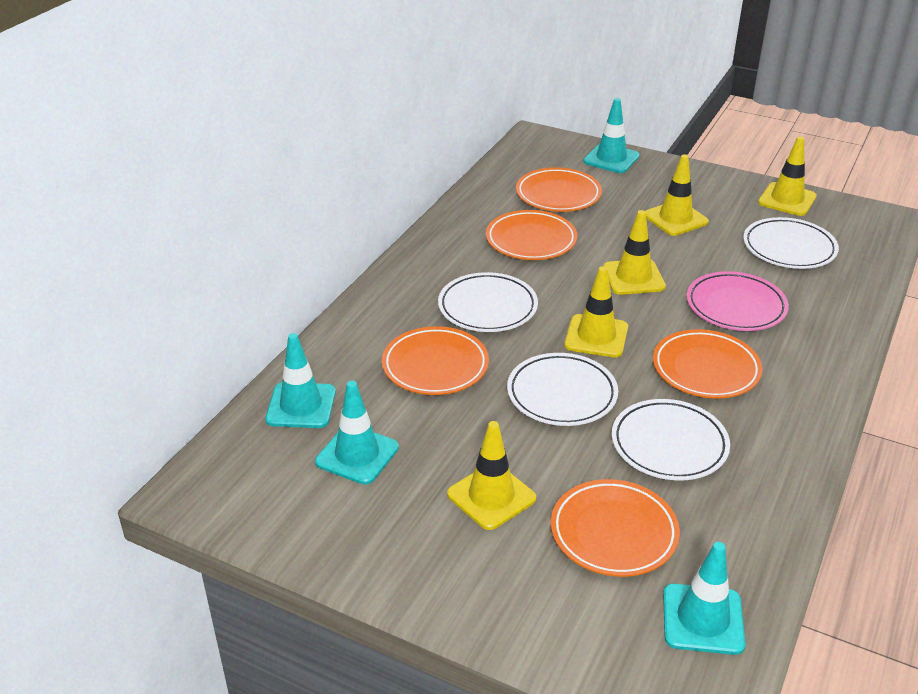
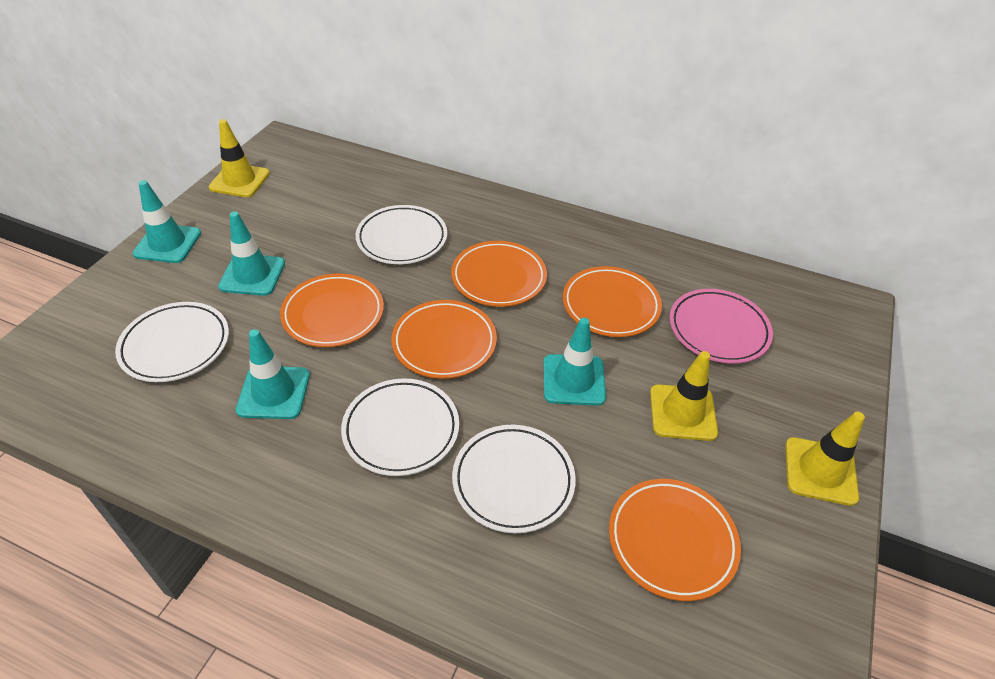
yellow traffic cone: [447,421,536,530] [564,266,628,358] [603,210,666,295] [645,154,709,236] [758,137,817,216] = 5 -> [209,119,270,197] [650,351,718,441] [785,412,865,506] = 3

